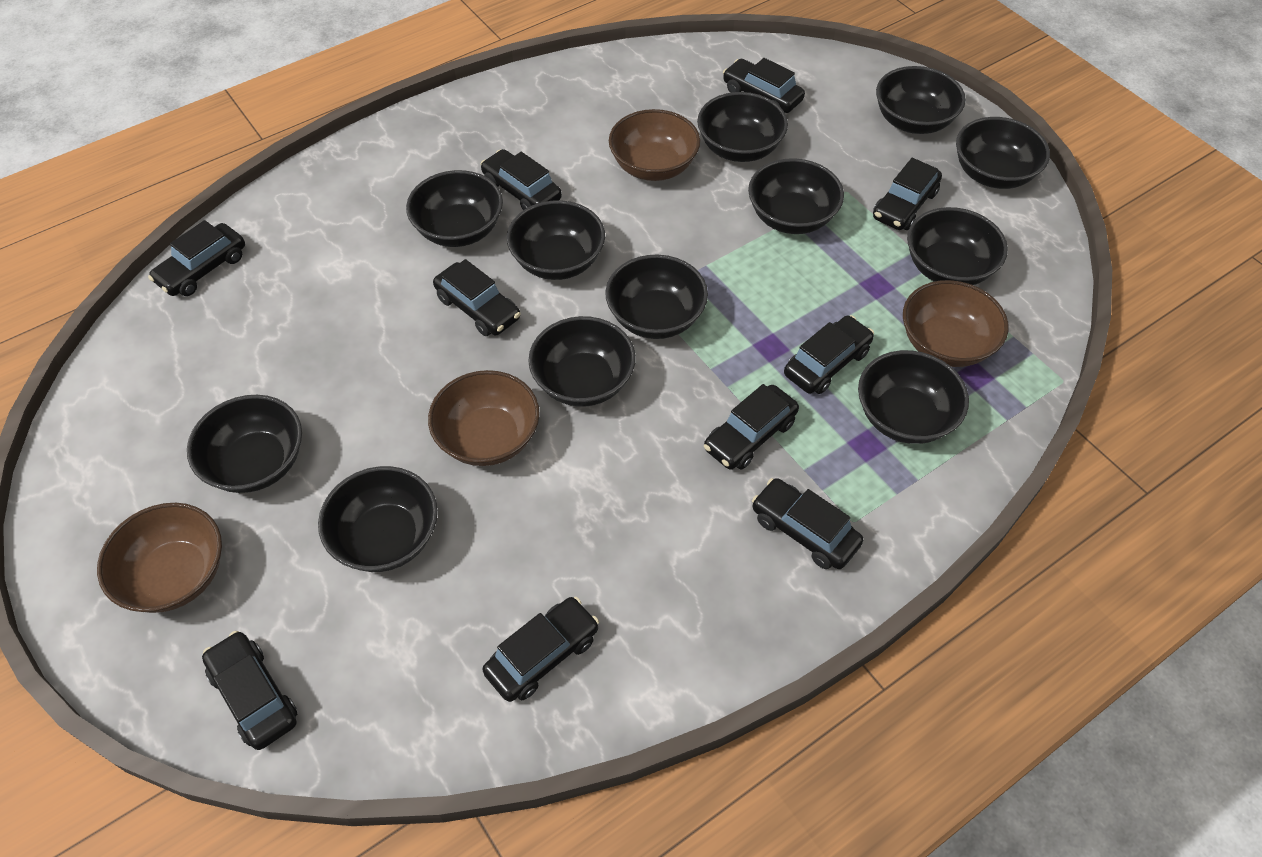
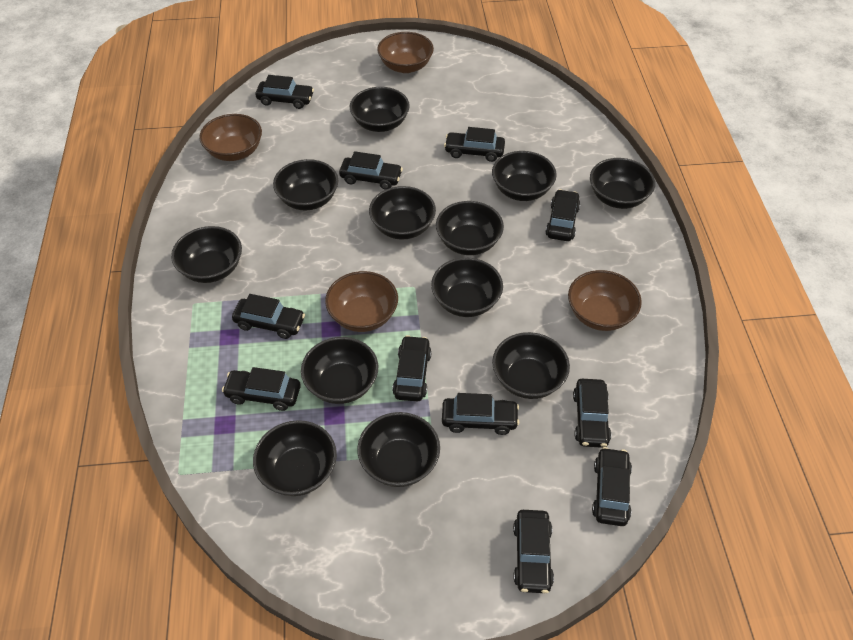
black car: [148,220,245,296] [202,631,297,750] [433,259,521,336] [480,149,562,210] [482,597,599,702] [704,384,799,470] [723,58,805,113] [752,478,863,569] [784,315,874,394] [873,158,942,230] = 10 -> [222,367,301,411] [232,294,305,339] [256,75,314,109] [339,151,403,190] [392,335,432,401] [442,393,519,435] [444,127,505,162] [513,510,554,593] [545,189,580,241] [573,379,611,448] [592,447,632,526] = 11

